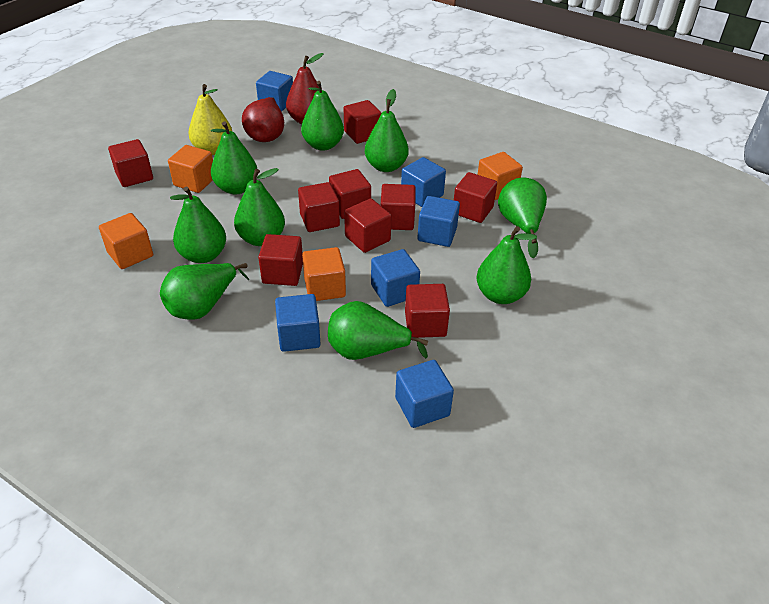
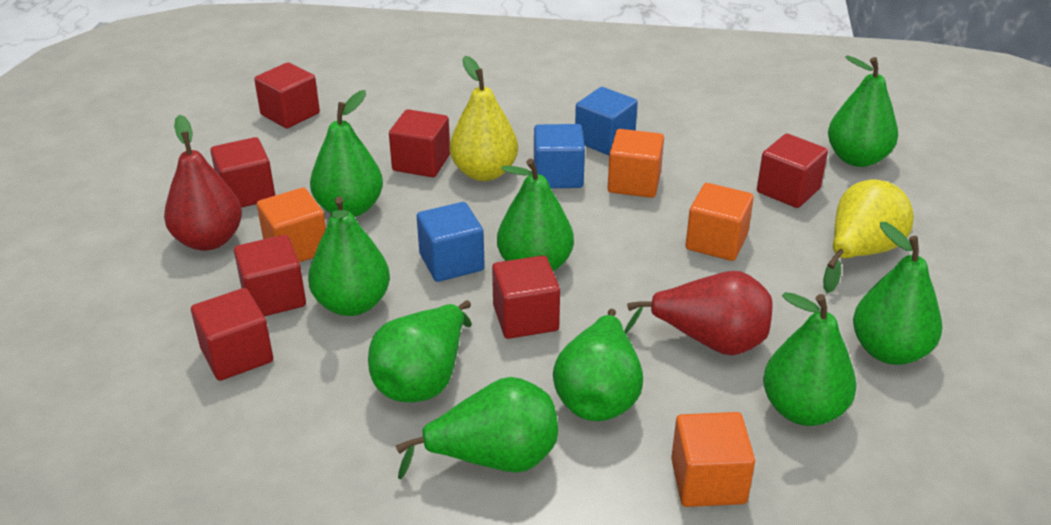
blue cube: [256,71,293,112] [275,294,320,352] [371,249,420,307] [395,360,454,428] [401,157,446,207] [417,196,460,247] = 6 -> [417,202,485,282] [534,124,585,188] [575,87,638,155] = 3
red cube: [108,139,153,187] [258,234,303,286] [298,182,340,232] [329,169,371,219] [344,100,381,144] [344,199,392,253] [381,184,416,230] [405,284,450,338] [454,172,497,223] = 9 -> [191,288,273,381] [210,137,275,208] [234,235,306,316] [254,62,320,128] [389,109,450,177] [492,255,560,339] [757,133,828,208] = 7
yellow pear: [188,84,232,155] = 1 -> [450,56,518,181] [823,179,914,293] = 2

